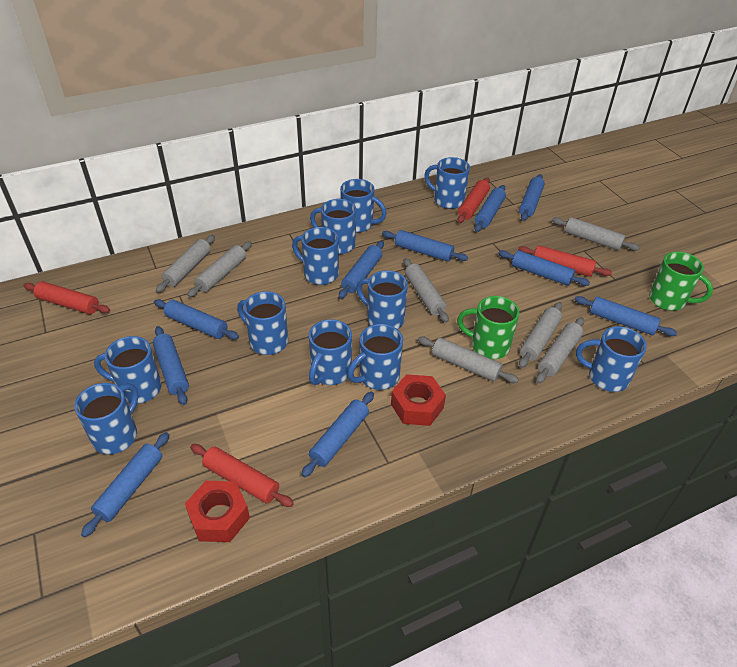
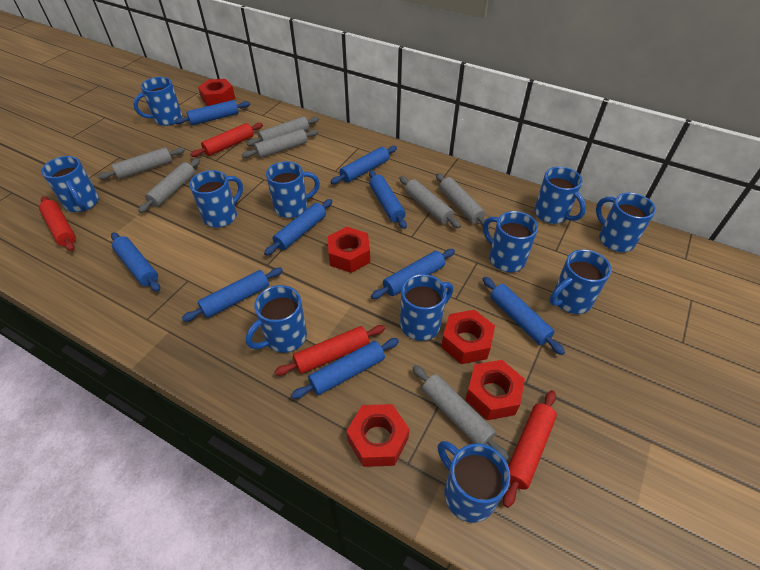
blue rolling pin: [81,432,169,537] [153,326,189,405] [154,299,239,339] [301,392,374,477] [339,241,384,299] [382,230,468,262] [475,185,506,232] [498,250,590,286] [519,174,545,221] [574,296,677,336] = 10 -> [111,233,160,292] [174,100,250,125] [182,268,283,322] [264,199,333,256] [291,338,399,399] [330,146,397,184] [369,170,407,229] [371,249,455,299] [483,277,565,355] = 9
green mug: [457,296,519,359] [649,252,713,311] = 2 -> none = 0
red nut: [185,481,250,542] [391,374,446,426] = 2 -> [198,79,235,106] [328,227,370,273] [346,404,409,467] [441,310,495,364] [465,360,525,420] = 5

